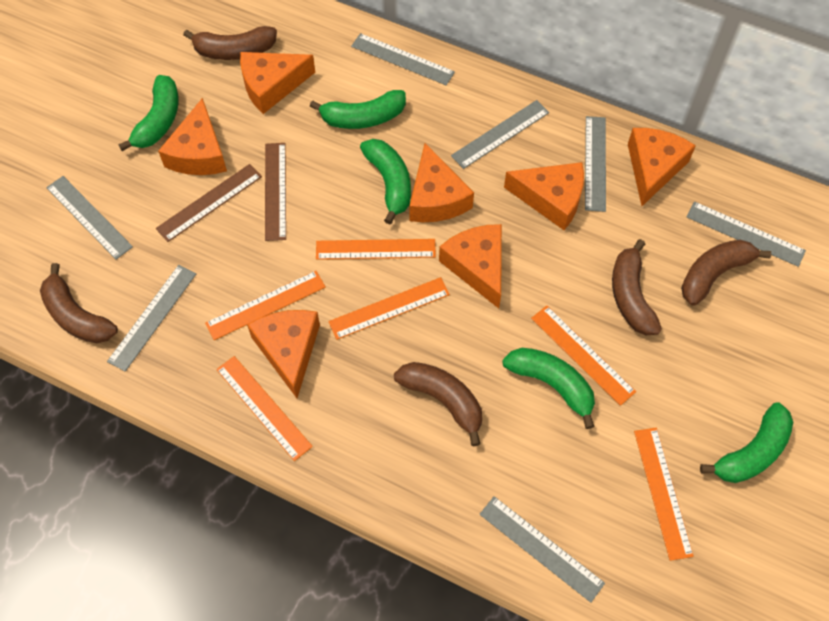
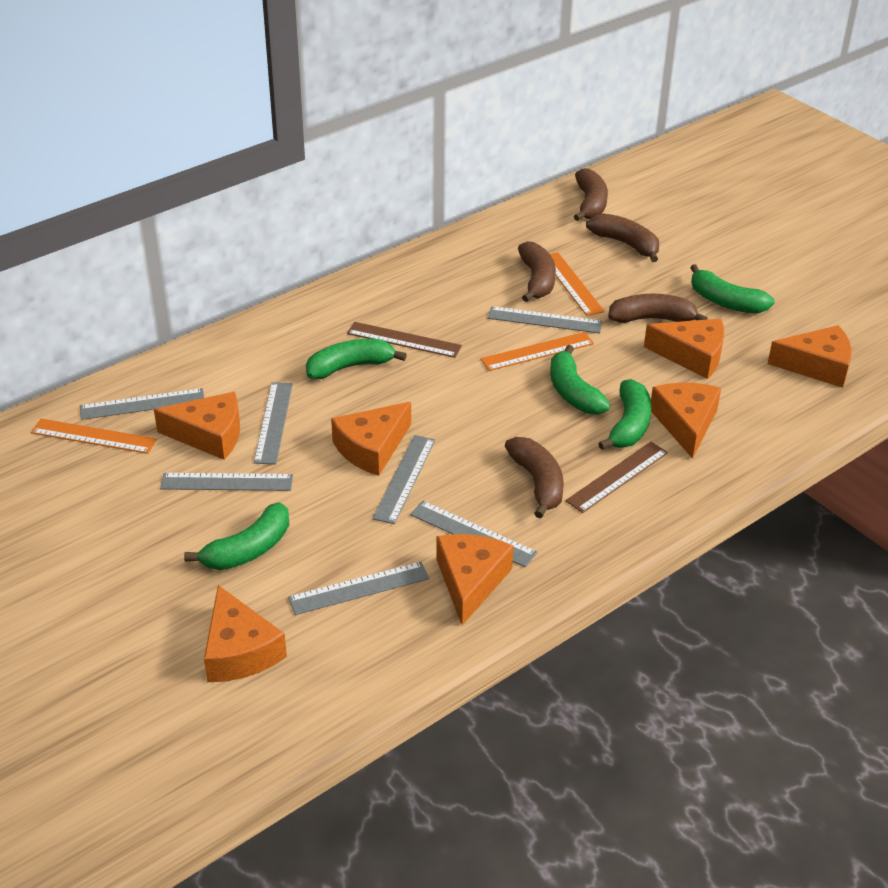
orange ruler: [205,271,326,340] [216,356,313,461] [316,239,436,260] [328,277,450,340] [531,306,636,406] [634,428,694,561] = 6 -> [31,419,157,454] [481,332,594,371] [550,252,605,316] = 3

